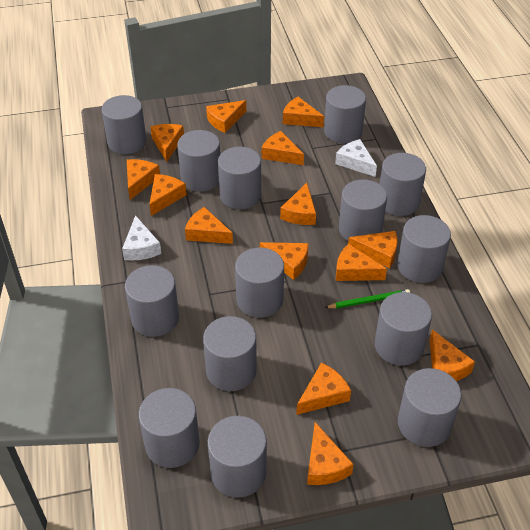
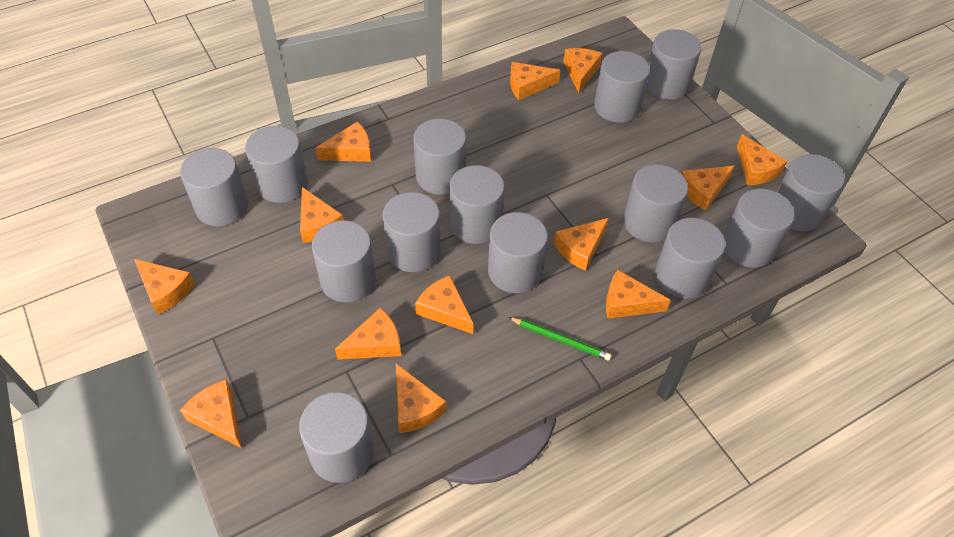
orange cheese: [127,159,160,200] [149,174,187,216] [150,124,184,162] [185,207,233,244] [206,100,246,133] [260,242,309,280] [262,131,304,165] [280,183,316,225] [283,97,324,127] [296,363,351,415] [307,422,354,485] [336,244,387,281] [348,231,398,269] [429,330,475,381] = 14 -> [134,259,195,314] [180,379,242,448] [300,187,343,243] [316,122,371,162] [335,308,401,360] [396,364,446,433] [415,275,473,334] [510,62,560,100] [554,218,609,271] [563,48,603,93] [606,270,671,319] [681,166,735,211] [737,134,787,185] = 13
white cheese: [122,215,161,260] [335,139,377,177] = 2 -> none = 0

